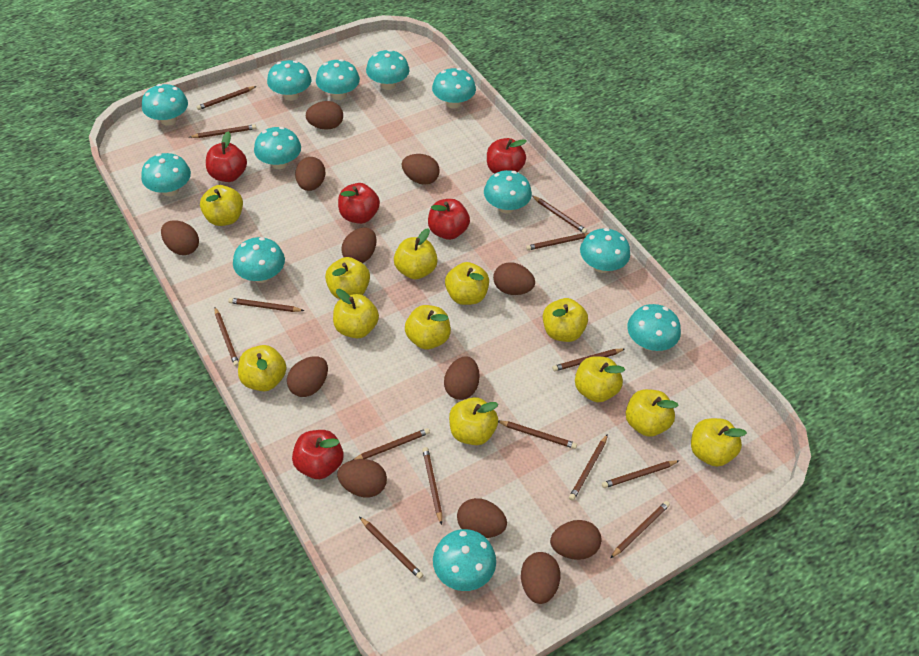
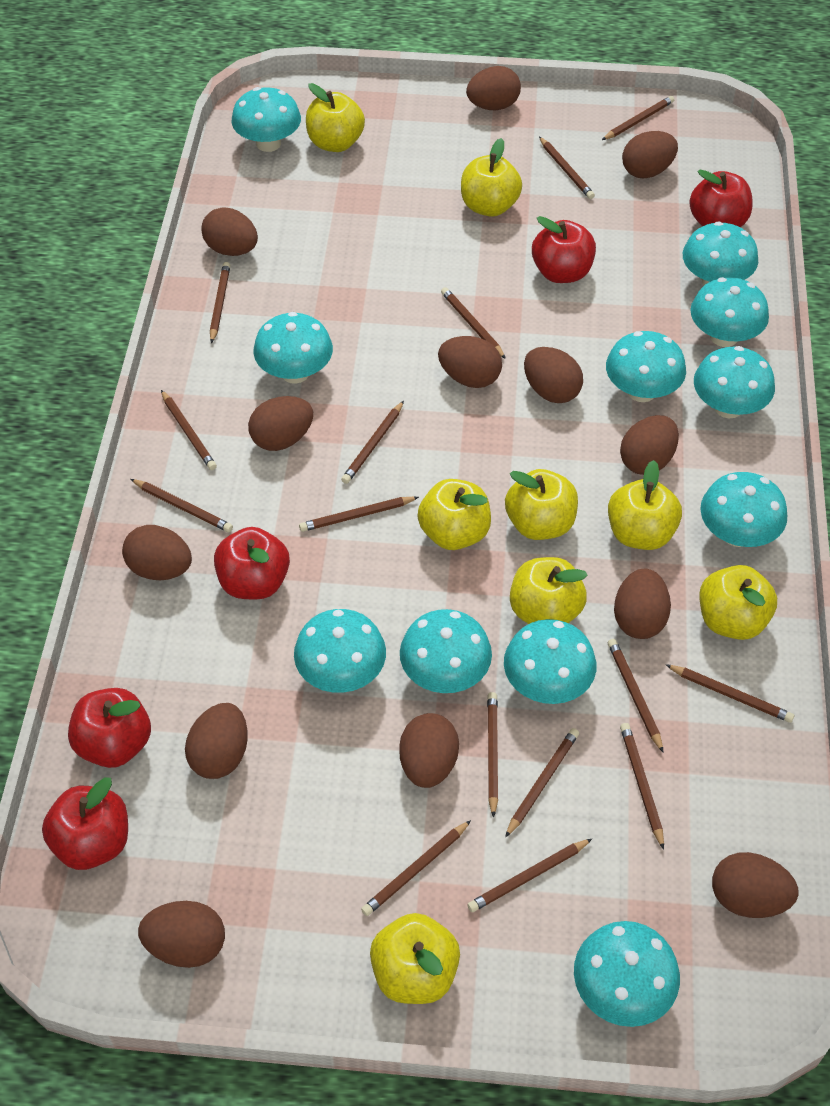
brown egg: [161,220,199,255] [287,356,328,397] [295,157,326,191] [306,101,343,130] [337,459,387,497] [341,228,377,263] [401,154,440,185] [444,356,480,400] [457,498,507,538] [493,262,535,295] [521,552,561,604] [550,520,601,560] = 12 -> [122,525,192,580] [138,901,225,968] [185,703,248,779] [201,207,258,256] [248,396,313,451] [399,713,459,788] [438,336,502,388] [466,66,521,110] [524,347,583,403] [614,569,671,639] [620,415,679,475] [622,131,678,179] [712,852,799,918] = 13
brown pencil: [190,124,256,138] [197,86,257,110] [214,307,239,367] [228,298,304,312] [353,428,430,460] [359,517,423,579] [422,447,442,525] [498,420,577,449] [526,233,589,250] [532,196,587,233] [552,349,625,371] [569,434,608,501] [602,460,679,488] [610,501,670,558] = 14 -> [131,479,233,532] [161,390,217,470] [210,262,230,344] [299,497,419,532] [341,401,404,484] [361,820,471,916] [441,287,506,359] [467,839,592,912] [487,692,498,818] [505,728,579,838] [539,137,595,199] [602,96,674,140] [608,639,664,753] [620,723,664,850] [665,664,794,723] = 15
turquoise mushroom: [141,153,191,197] [142,84,188,126] [233,237,285,283] [254,127,301,169] [267,60,311,101] [316,59,360,100] [366,49,409,90] [432,68,476,108] [433,529,496,591] [484,170,532,214] [580,228,630,273] [627,304,681,351] = 12 -> [232,87,301,152] [253,312,333,384] [294,609,386,693] [400,609,492,693] [504,619,596,704] [574,921,680,1027] [606,331,686,402] [683,222,758,285] [690,277,769,347] [694,346,775,418] [700,472,787,547] = 11
yellow apple: [200,185,243,226] [238,345,287,391] [325,257,370,299] [333,289,379,338] [394,228,438,279] [405,305,451,349] [445,262,489,305] [449,397,498,445] [543,298,588,342] [575,356,625,402] [625,389,679,437] [691,418,747,467] = 12 -> [306,83,365,152] [370,913,460,1004] [417,479,491,550] [461,138,522,217] [505,469,578,540] [510,557,588,624] [608,460,682,550] [699,565,777,640] = 8

